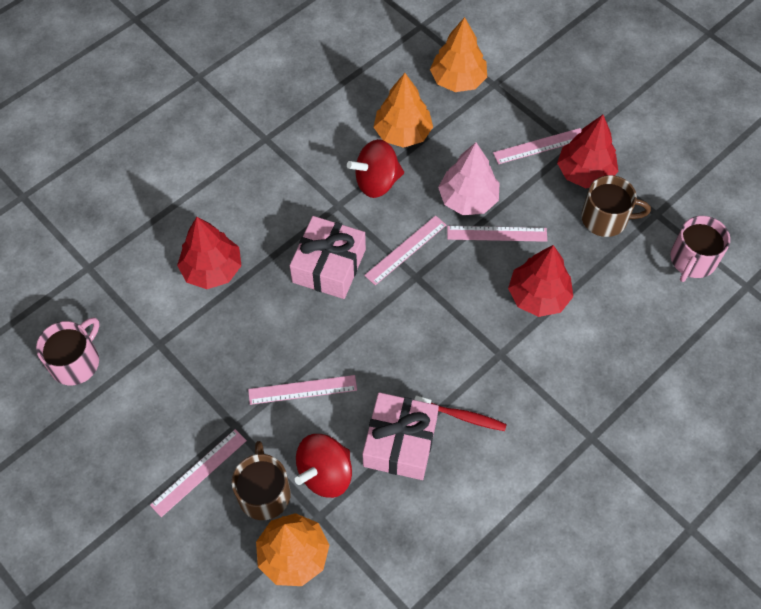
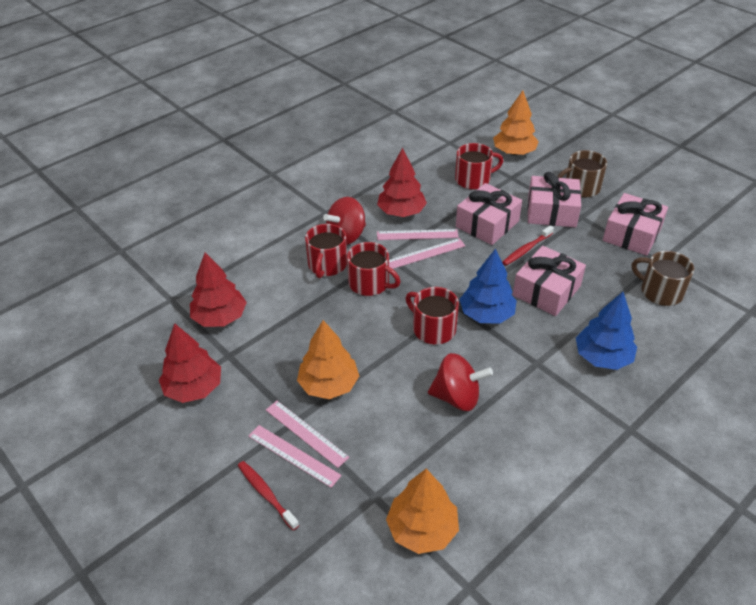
blue tree: none = 0 -> [459,248,517,324] [576,292,637,370] = 2
pink gift: [290,216,366,299] [362,392,439,480] = 2 -> [456,183,522,245] [513,246,586,316] [527,172,581,227] [603,193,668,256] = 4
pink mug: [36,317,100,385] [670,216,730,282] = 2 -> none = 0
pink ruler: [150,429,247,517] [248,375,357,405] [364,215,446,285] [447,226,547,242] [493,128,582,164] = 5 -> [248,425,342,488] [266,401,349,468] [377,229,459,240] [389,238,465,269] = 4
pink tree: [438,142,499,215] = 1 -> none = 0
red mug: none = 0 -> [305,224,347,278] [347,242,400,296] [405,287,459,344] [455,143,503,190] = 4
red toothbrush: [414,395,507,431] = 1 -> [238,461,299,531] [502,226,554,265] = 2

